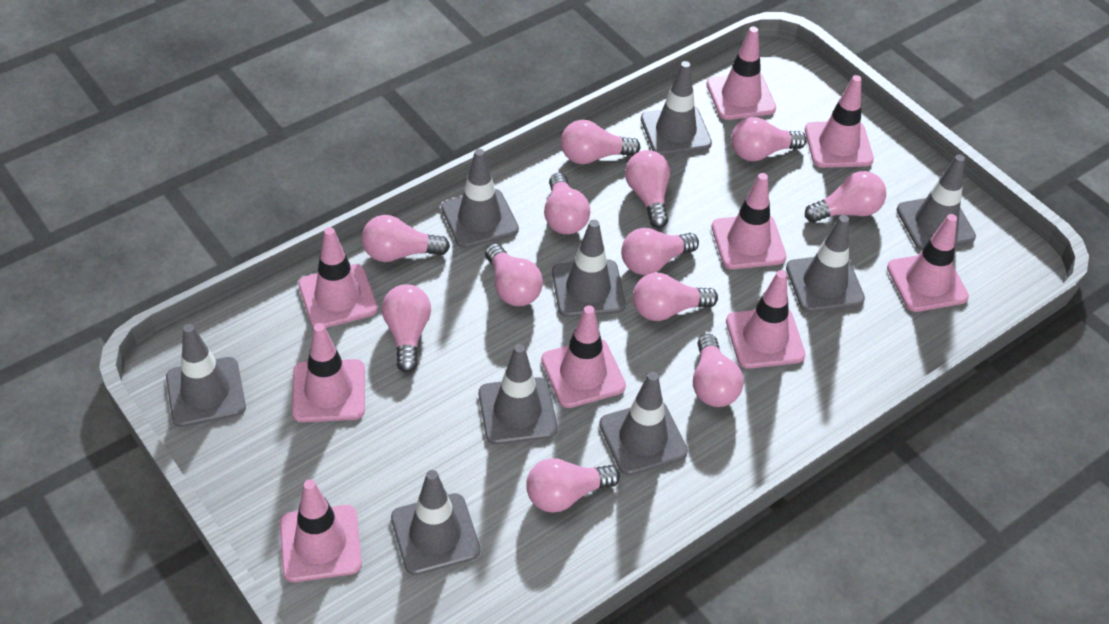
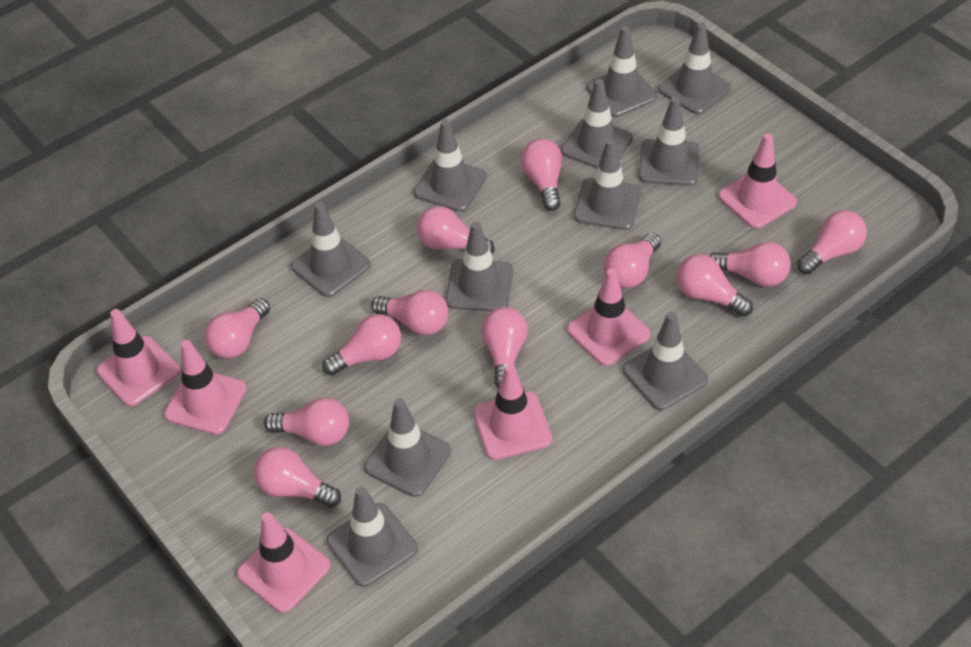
grey traffic cone: [166,324,246,427] [391,470,480,575] [441,149,519,248] [479,344,558,445] [552,220,625,317] [599,372,688,475] [641,61,712,156] [786,215,865,313] [897,154,976,250] = 9 -> [291,202,371,297] [326,486,418,587] [364,398,451,497] [414,120,487,212] [445,221,513,312] [561,79,633,168] [574,139,641,230] [586,26,657,117] [623,312,708,410] [639,97,699,186] [658,22,731,114] = 11
pink traffic cone: [280,479,362,582] [292,323,365,422] [298,227,378,328] [541,305,626,408] [706,27,776,120] [711,173,786,269] [726,270,806,369] [805,75,874,168] [887,214,969,312] = 9 -> [97,309,180,406] [164,340,247,435] [237,512,331,613] [473,364,552,460] [567,268,650,366] [718,133,797,229] = 6

